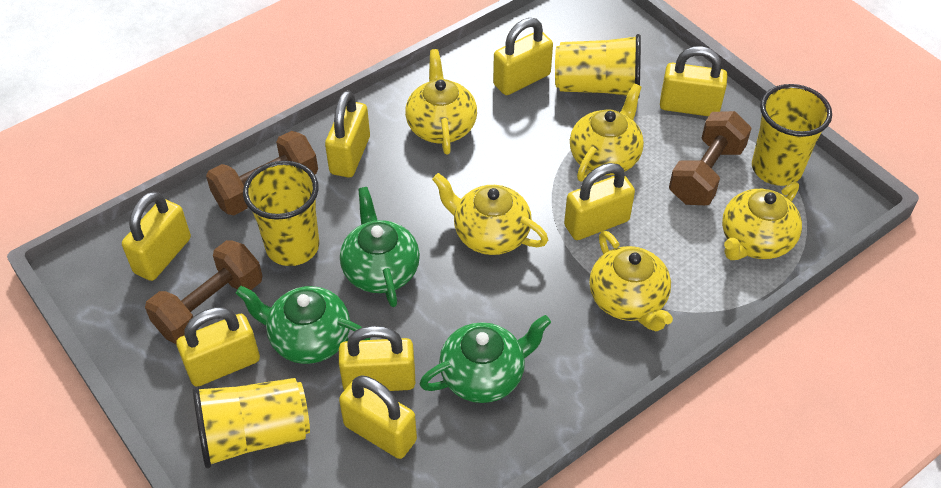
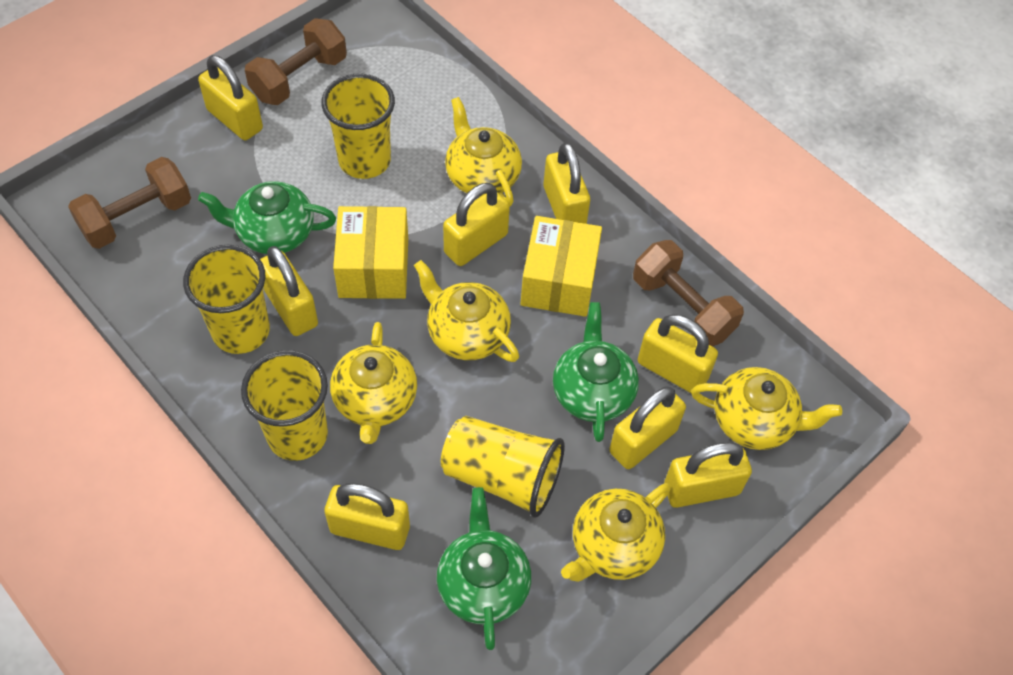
yellow box: none = 0 -> [333,206,408,299] [521,216,602,317] = 2

